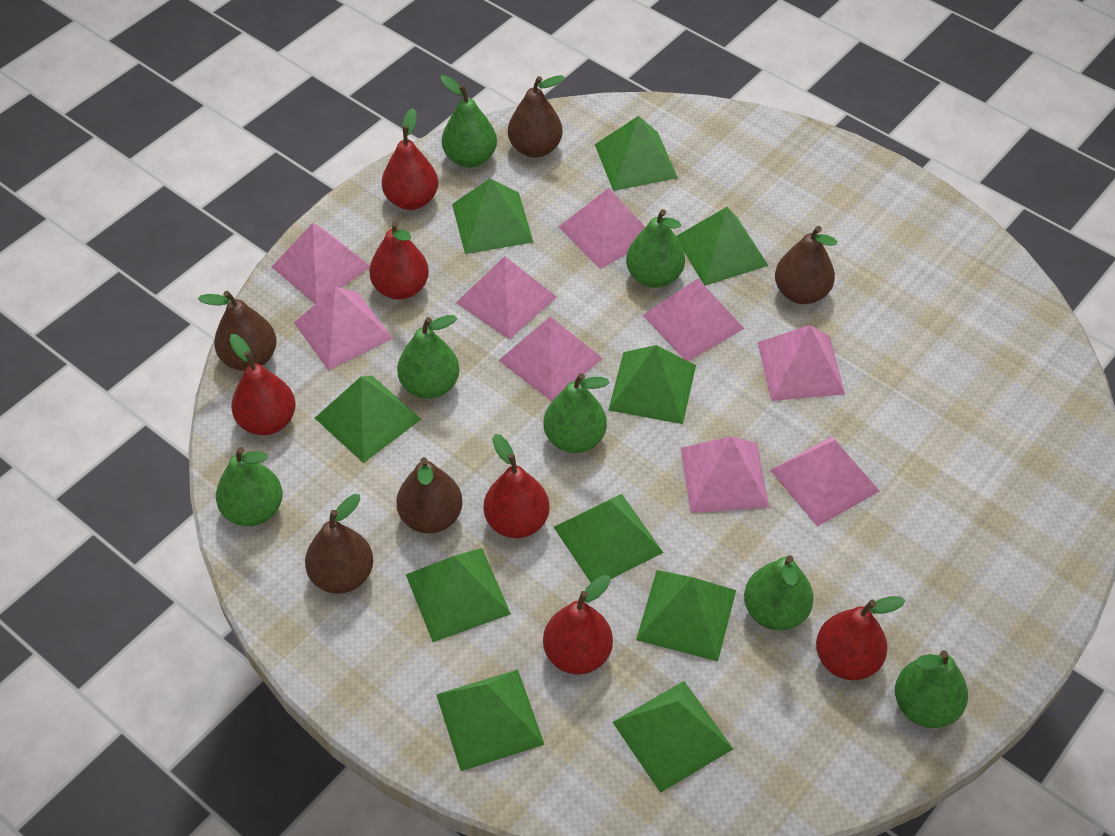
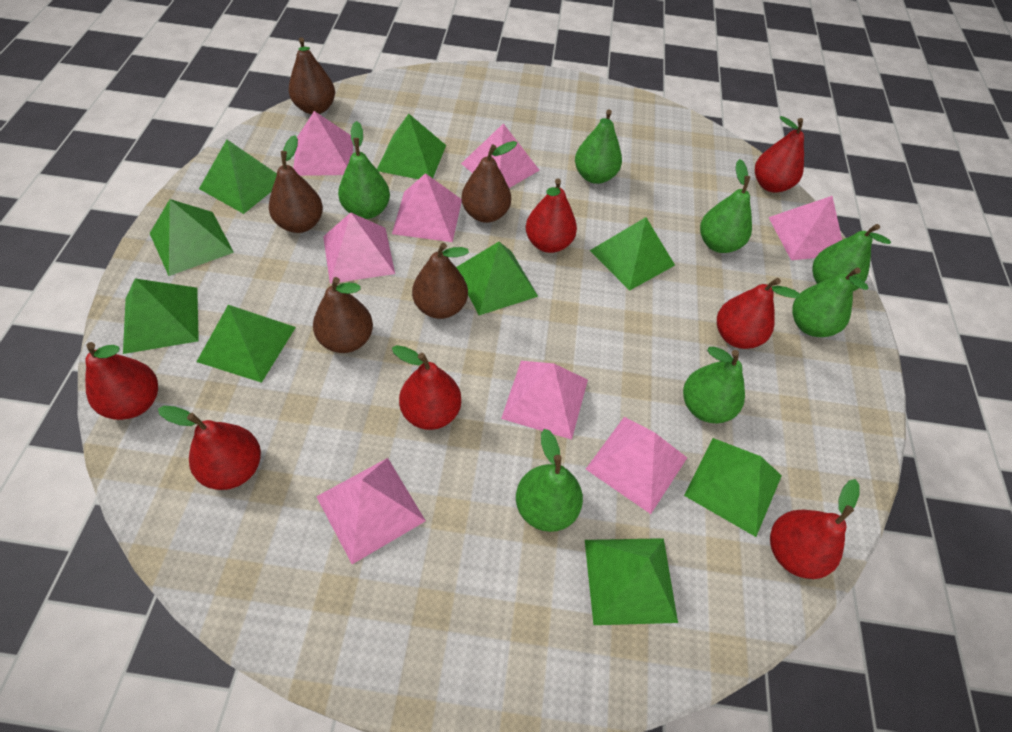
green pyramid: [315,376,421,463] [406,548,511,642] [436,669,545,771] [452,178,533,254] [554,494,664,583] [595,116,678,191] [608,345,696,424] [613,681,733,793] [636,570,736,661] [676,207,768,286] = 10 -> [123,279,199,354] [150,199,234,276] [197,305,296,383] [199,140,277,214] [377,114,446,179] [456,242,538,315] [585,538,678,625] [590,217,675,291] [684,438,782,537] = 9
pink pyramid: [272,223,370,304] [294,287,393,371] [456,256,557,340] [498,316,603,401] [559,188,645,269] [642,279,744,361] [681,436,769,513] [758,325,845,401] [770,437,880,527] = 9 -> [293,111,353,176] [316,458,426,564] [323,213,395,284] [392,173,462,242] [461,123,540,188] [501,361,588,440] [586,417,687,514] [768,196,842,260] = 8
red pear: [229,334,296,435] [369,221,429,300] [382,108,438,210] [484,434,550,538] [543,575,613,674] [816,596,906,680] = 6 -> [85,342,158,420] [158,406,261,490] [392,345,461,430] [526,179,577,253] [717,278,800,349] [755,116,804,193] [770,479,859,579] = 7

